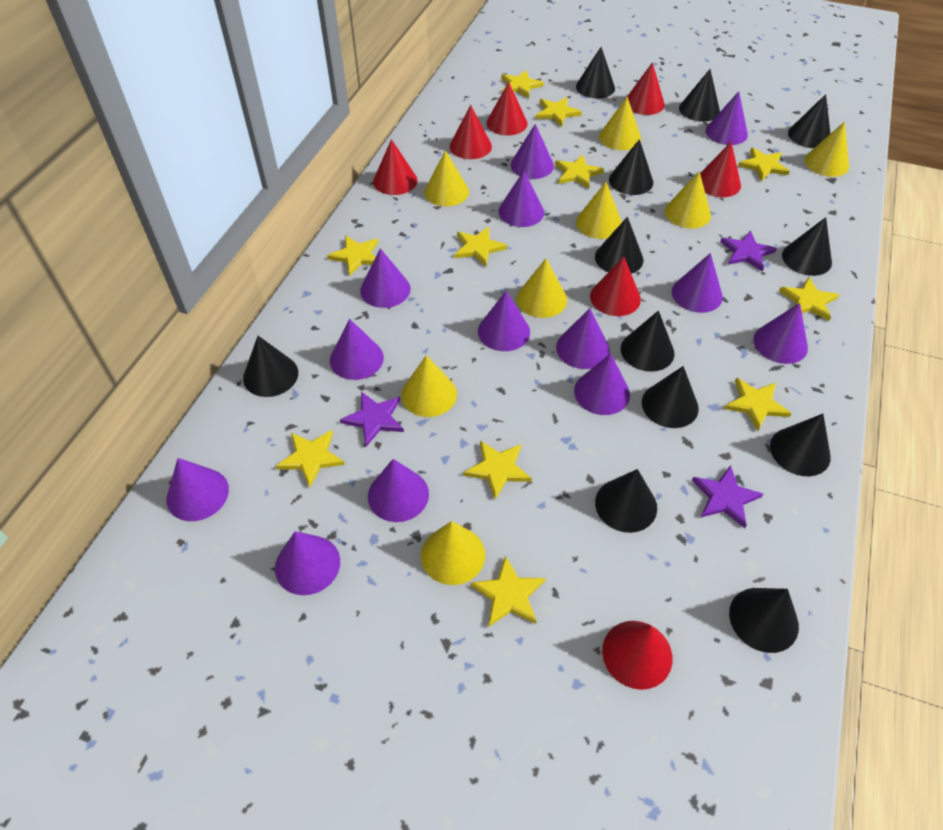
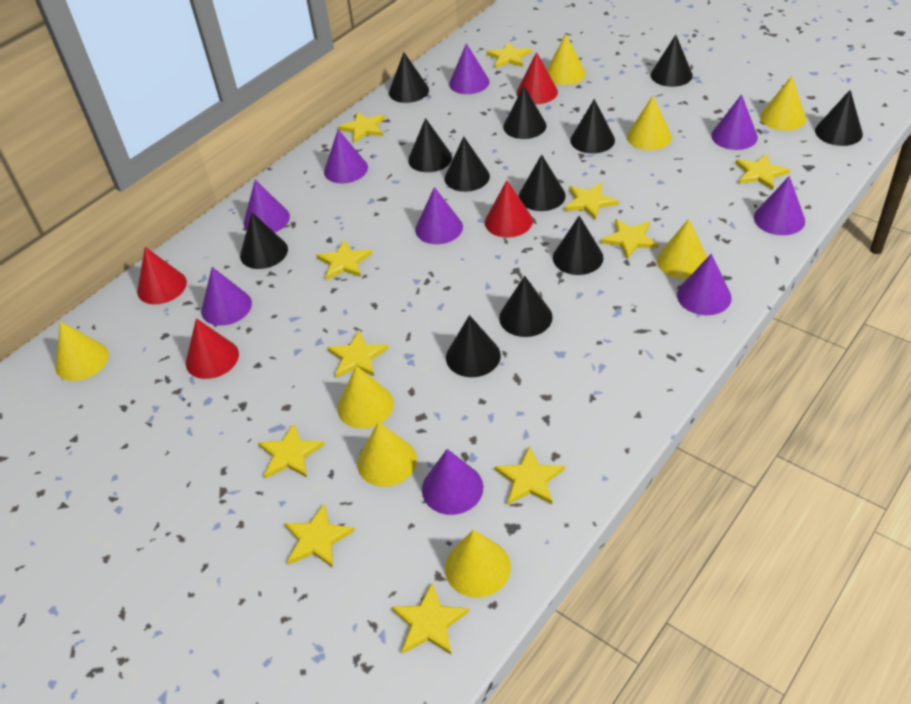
purple cone: [167,458,229,521] [275,531,340,595] [330,319,384,380] [360,248,410,308] [368,459,429,522] [478,291,530,351] [498,171,544,227] [511,124,554,179] [556,308,610,369] [574,353,630,415] [672,253,723,313] [706,91,748,145] [753,303,808,364] = 13 -> [201,267,252,326] [244,180,290,232] [324,130,368,183] [415,187,463,244] [422,449,483,515] [449,43,489,94] [677,254,732,315] [711,94,758,150] [754,176,805,235] = 9
purple star: [340,392,404,447] [692,465,763,528] [720,231,777,271] = 3 -> none = 0
red cone: [373,139,417,195] [450,105,492,159] [487,82,527,135] [590,257,641,316] [602,621,673,690] [628,62,665,115] [700,142,741,197] = 7 -> [137,247,187,304] [186,318,239,379] [485,180,533,238] [516,52,558,104] = 4

